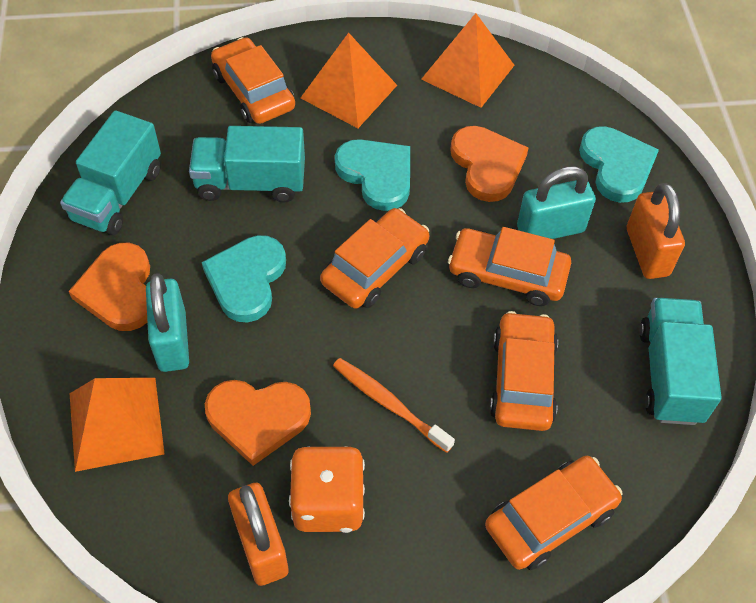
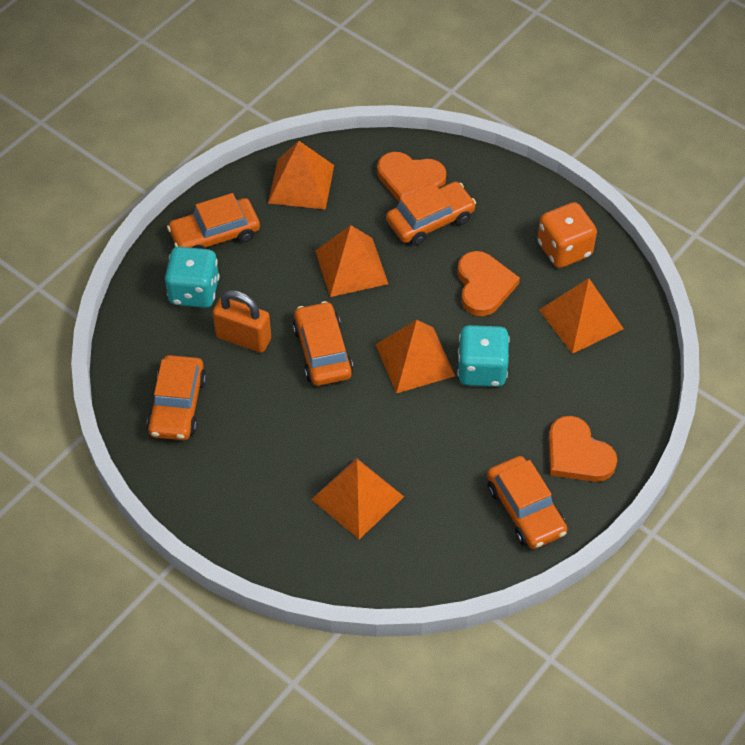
orange padlock: [228,483,289,586] [627,183,685,279] = 2 -> [213,290,271,353] = 1
orange pyramid: [70,378,164,472] [301,33,397,128] [421,13,515,108] = 3 -> [268,141,334,210] [311,458,404,539] [315,225,388,297] [375,320,455,394] [539,278,624,354] = 5
orange toothbrush: [333,358,455,453] = 1 -> none = 0
turquoise dice: none = 0 -> [165,247,220,308] [457,325,510,387] = 2
turquoise heart: [202,235,286,323] [335,139,410,211] [579,126,659,203] = 3 -> none = 0
turquoise padlock: [146,273,189,372] [517,166,596,239] = 2 -> none = 0
turquoise truck: [60,110,161,235] [189,126,305,202] [639,298,722,425] = 3 -> none = 0

